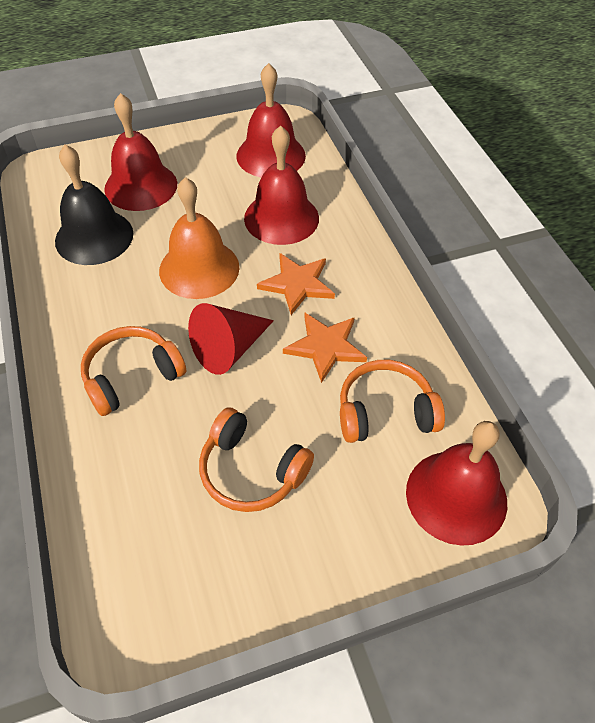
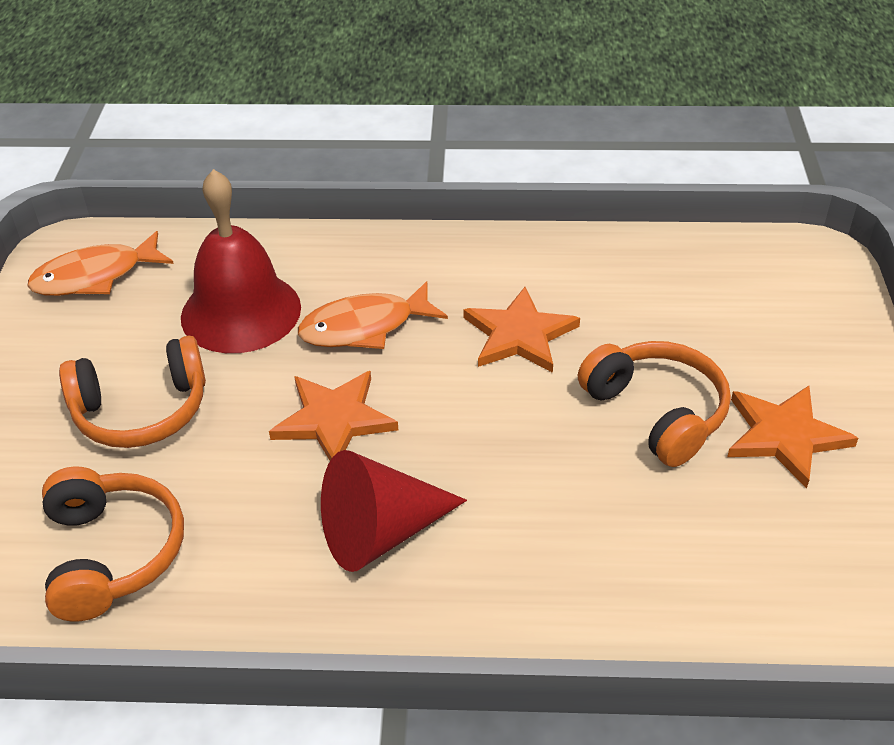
black bell: [55,145,133,265] = 1 -> none = 0
orange bell: [159,177,239,299] = 1 -> none = 0
orange fish: none = 0 -> [28,231,174,296] [298,281,448,349] = 2
orange star: [257,253,335,315] [283,313,367,383] = 2 -> [269,371,398,461] [463,287,580,373] [727,386,858,489] = 3
red bell: [104,93,177,211] [237,63,306,178] [244,125,319,245] [406,421,507,546] = 4 -> [181,169,301,353] = 1

